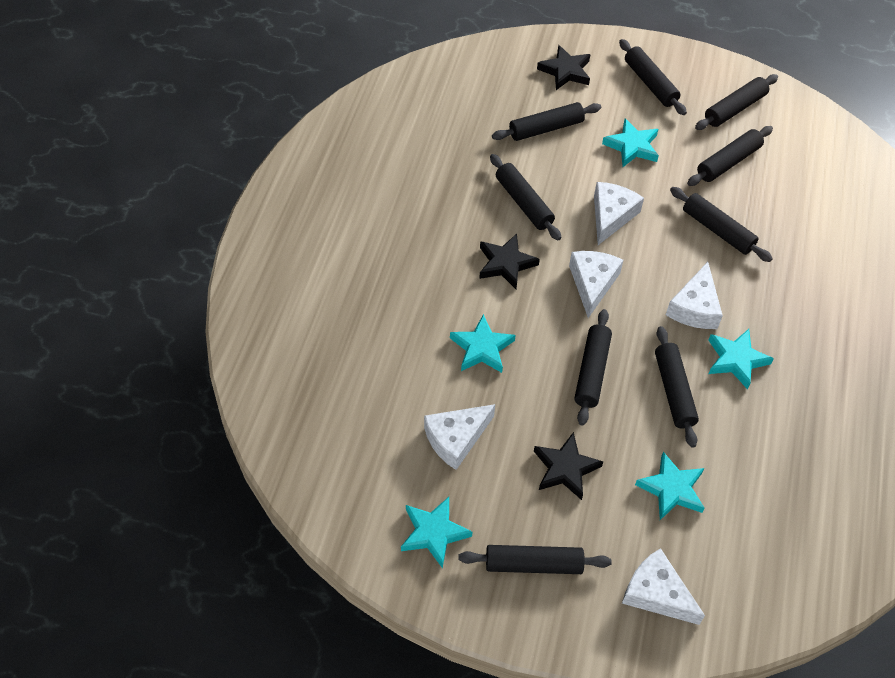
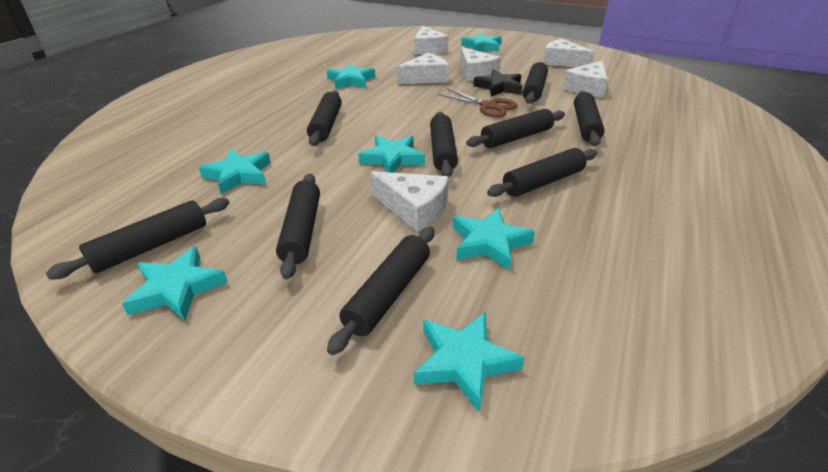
black star: [479,234,540,289] [534,432,604,500] [537,45,591,90] = 3 -> [473,70,523,97] = 1
brown scissors: none = 0 -> [438,88,518,117] = 1
turquoise star: [401,497,472,568] [450,314,516,373] [602,118,659,167] [635,452,704,520] [709,329,774,389] = 5 -> [122,246,228,320] [199,149,271,194] [327,64,375,89] [358,135,425,173] [414,312,525,412] [453,208,535,271] [461,33,502,52] = 7
white cheese: [424,404,495,470] [569,251,623,318] [594,182,644,245] [622,548,705,625] [666,262,723,329] = 5 -> [370,171,449,232] [397,53,449,84] [414,26,448,55] [460,47,501,81] [543,39,595,67] [562,61,608,98] = 6

